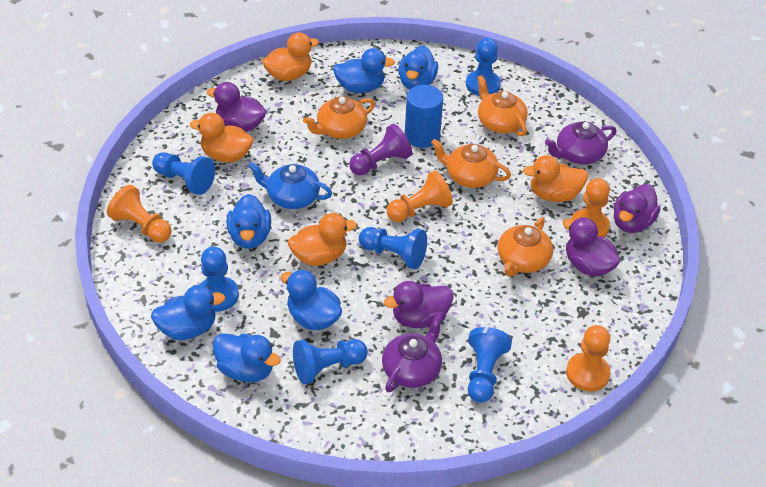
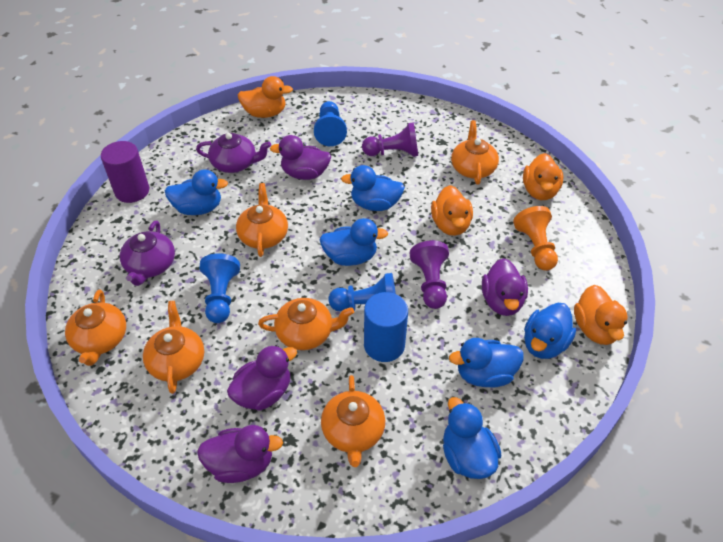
blue pawn: [152,152,215,195] [200,247,239,312] [293,339,368,384] [359,227,427,269] [466,38,501,96] [468,327,512,403] = 6 -> [199,253,240,323] [314,101,347,146] [329,273,396,311] = 3
blue teapot: [248,162,332,209] = 1 -> none = 0
orange pawn: [107,185,172,243] [387,170,453,222] [566,325,610,392] [571,178,610,237] = 4 -> [513,206,558,270] = 1
orange teapot: [303,96,375,139] [431,139,511,188] [477,75,528,136] [498,217,553,277] = 4 -> [65,290,126,366] [143,301,204,394] [236,183,288,257] [258,298,354,350] [321,375,385,467] [451,120,499,185] = 6
purple cylinder: none = 0 -> [101,141,149,203] = 1
purple pawn: [349,124,412,176] = 1 -> [362,122,418,157] [410,240,449,309] = 2

